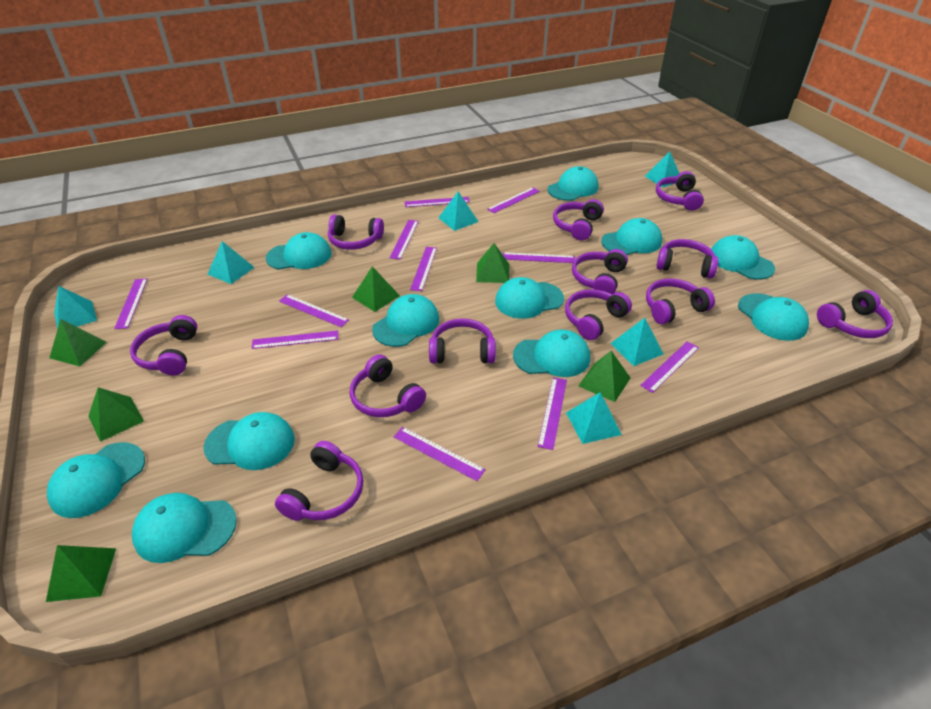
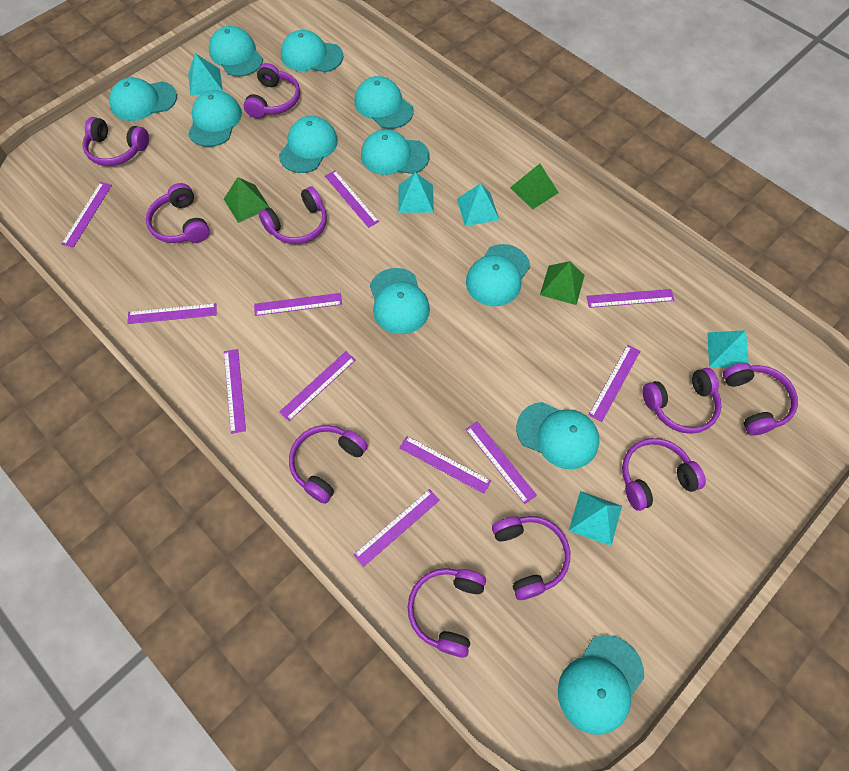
green pyramid: [46,545,116,602] [49,319,107,367] [89,387,144,442] [352,266,400,312] [476,243,509,283] [578,351,630,402] = 6 -> [224,177,270,223] [510,164,559,209] [540,261,585,305] = 3
purple headphones: [130,315,197,375] [275,441,363,521] [328,214,384,250] [350,354,426,417] [429,318,496,363] [553,199,604,241] [565,289,632,340] [572,249,628,295] [646,279,715,324] [656,171,704,211] [656,239,719,279] [817,290,893,338] = 12 -> [82,117,149,166] [146,183,210,243] [244,63,300,119] [259,186,327,244] [289,425,368,504] [408,568,486,658] [492,516,570,600] [622,438,706,511] [642,368,721,434] [723,363,798,436] = 10
turquoise pyramid: [54,286,97,330] [208,241,255,284] [439,192,479,231] [566,392,622,444] [610,318,663,366] [645,152,680,188] = 6 -> [188,53,223,96] [398,172,434,213] [457,183,499,226] [569,491,622,546] [707,330,749,369] = 5

